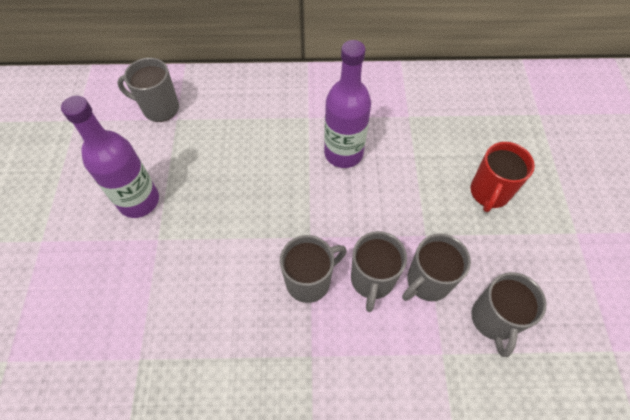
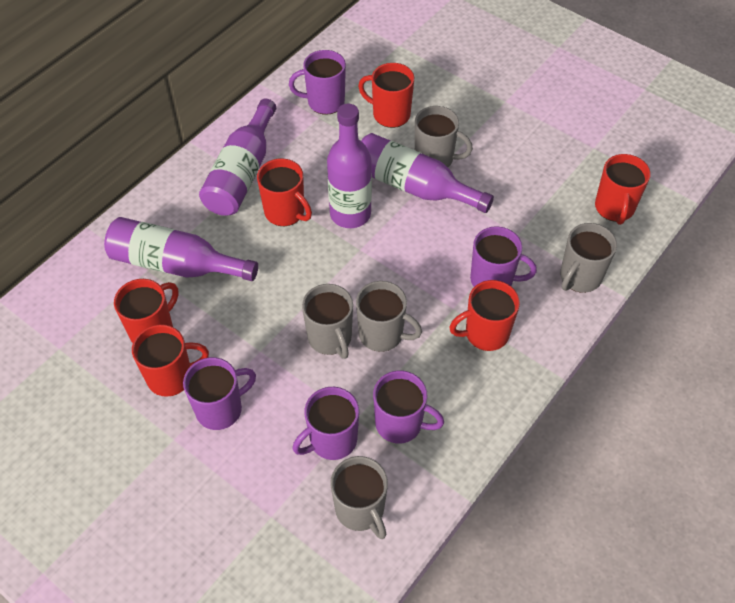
purple bottle: [61,96,159,218] [324,40,371,168] = 2 -> [104,217,258,281] [199,99,276,216] [327,104,372,228] [361,133,494,213] = 4
purple mug: none = 0 -> [183,357,256,430] [289,50,346,115] [292,387,359,460] [373,371,444,444] [470,226,537,287] = 5
red mug: [471,142,535,212] = 1 -> [114,279,179,343] [132,324,209,397] [257,158,312,226] [358,63,414,128] [449,280,520,351] [595,154,651,225] = 6

